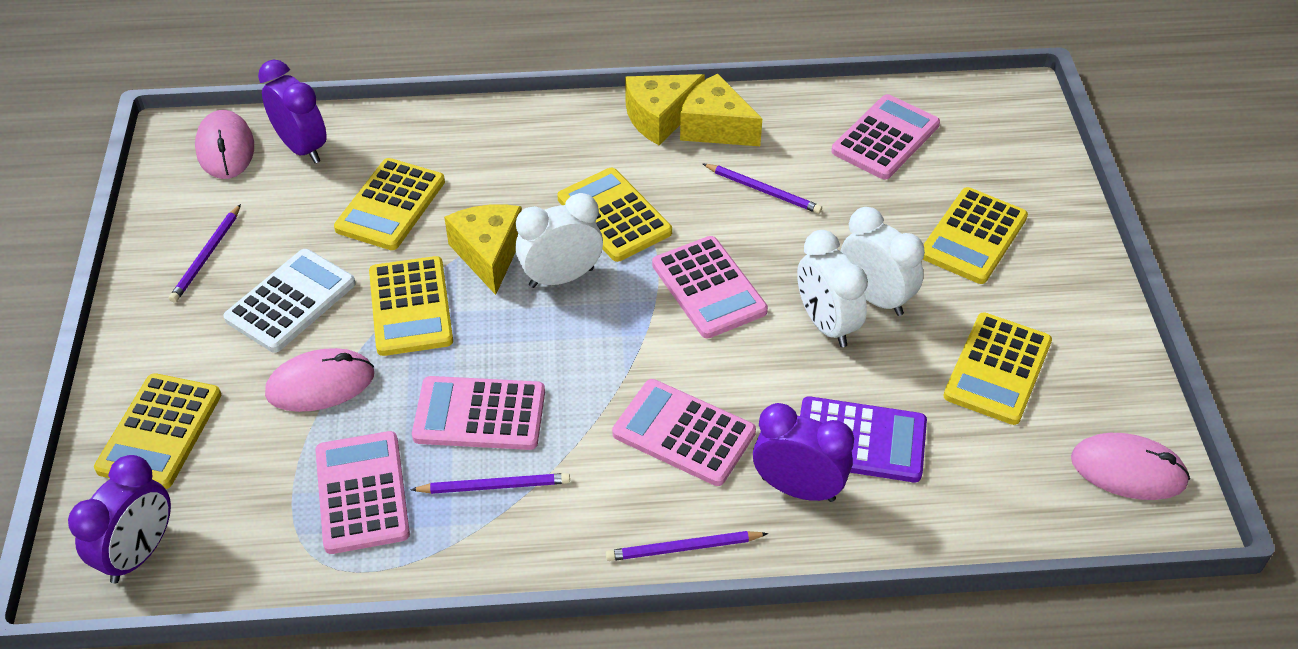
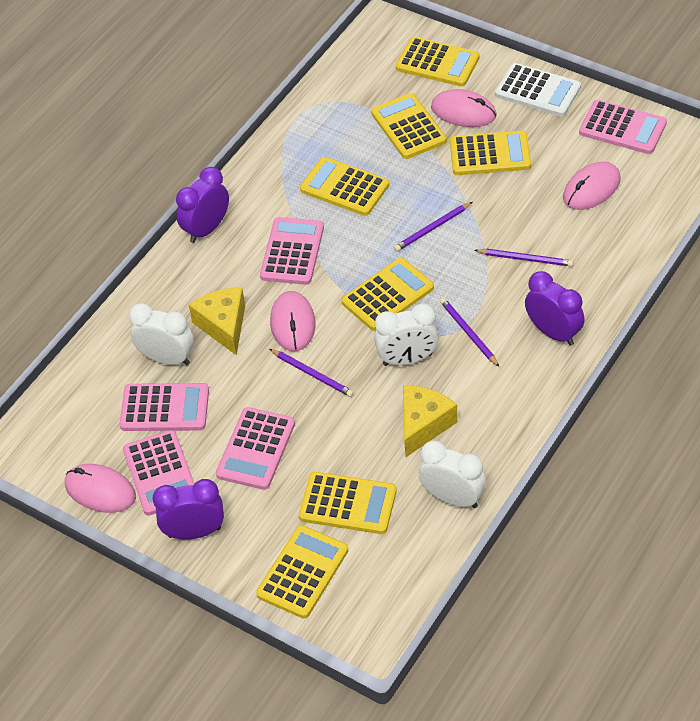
pink mouse: [195,110,254,179] [265,348,374,412] [1071,433,1190,500] = 3 -> [65,464,136,513] [270,291,315,351] [431,89,497,127] [563,162,621,210] = 4
purple calculator: [800,396,927,482] = 1 -> none = 0
yellow calculator: [94,373,221,489] [334,158,445,250] [369,256,453,356] [558,168,672,262] [923,187,1028,284] [944,313,1052,425] = 6 -> [256,525,348,619] [299,472,397,534] [300,157,389,216] [341,258,434,331] [371,93,447,159] [396,37,480,87] [450,131,531,175] = 7
yellow cheese: [444,204,522,295] [625,74,705,145] [680,74,762,146] = 3 -> [189,288,245,355] [403,385,458,457] = 2

